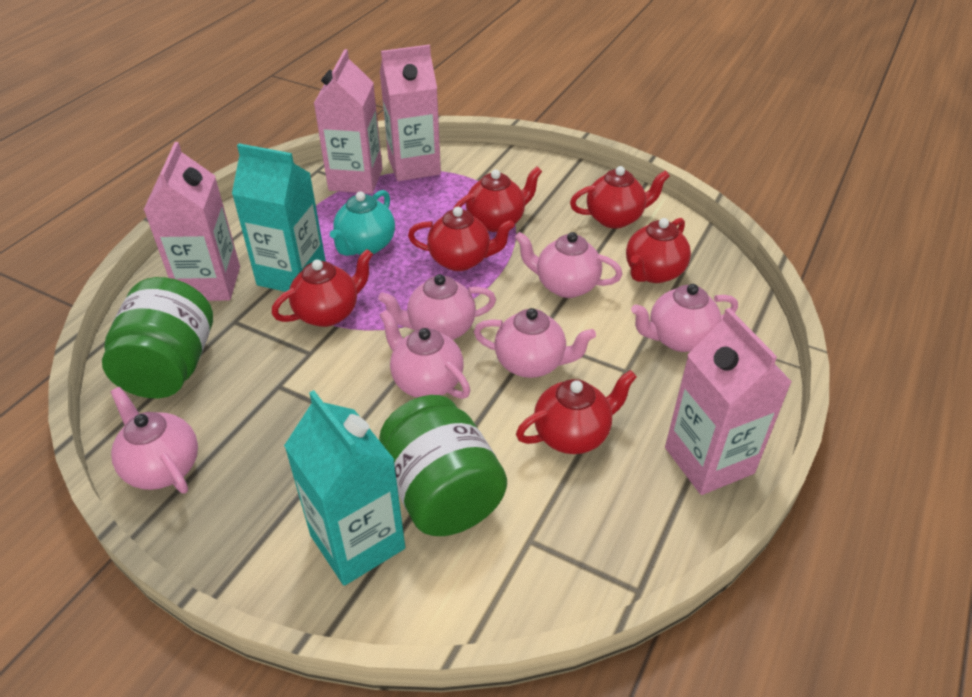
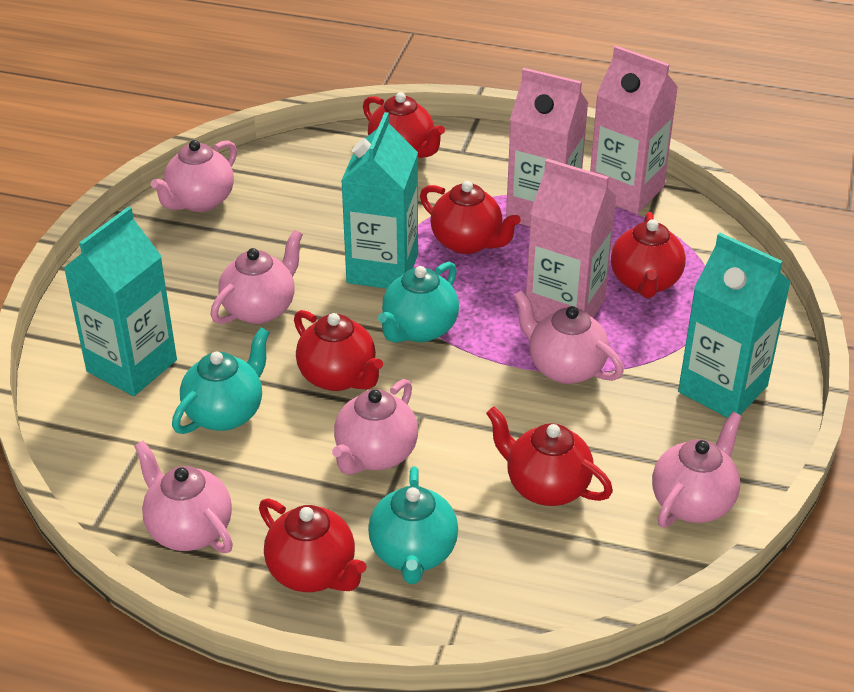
green jar: [102,277,213,398] [379,395,507,536] = 2 -> none = 0
pink carton: [144,142,240,301] [314,49,382,194] [380,45,441,181] [665,308,792,495] = 4 -> [506,68,588,227] [526,159,617,322] [590,46,678,214] = 3
turquoise carton: [232,143,326,292] [284,390,405,586] = 2 -> [64,206,177,396] [341,112,418,289] [678,233,791,418] = 3
turquoise teapot: [330,190,395,256] = 1 -> [172,328,270,434] [368,467,458,584] [378,262,459,343] = 3

